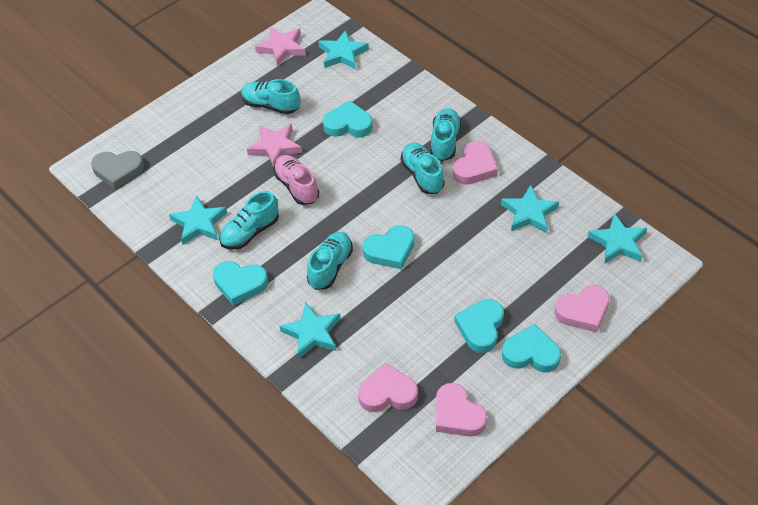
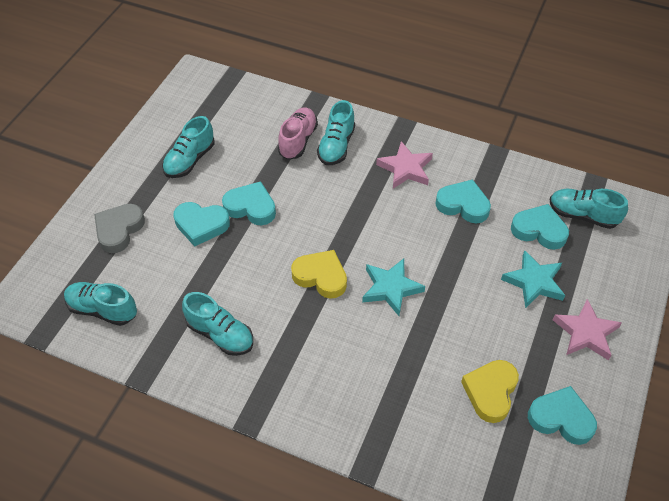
pink heart: [358,363,418,412] [436,383,487,437] [453,141,498,185] [554,285,610,332] = 4 -> none = 0
turquoise star: [169,196,227,245] [280,302,340,359] [318,30,369,70] [501,185,559,233] [588,213,647,264] = 5 -> [362,258,425,316] [501,250,565,308] = 2
yellow heart: none = 0 -> [291,250,347,299] [461,360,519,423] = 2

